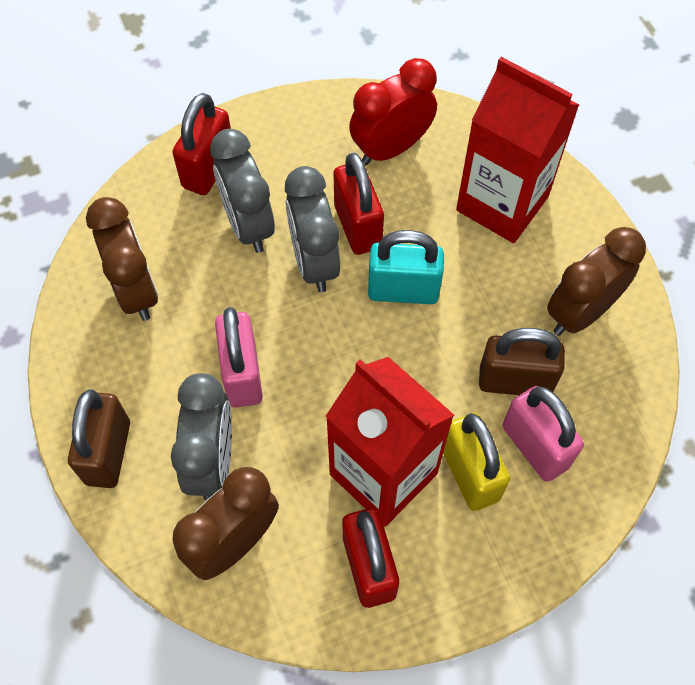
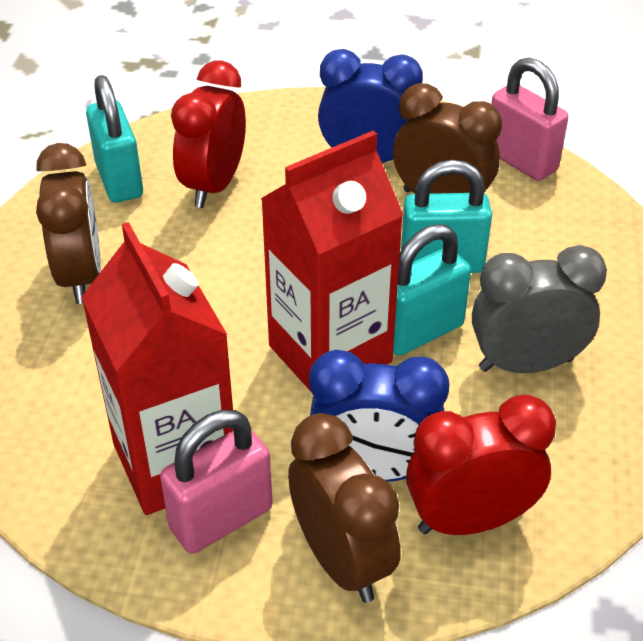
blue clock: none = 0 -> [309,350,449,482] [318,49,423,163] = 2
brown padlock: [68,389,130,488] [479,328,565,395] = 2 -> none = 0
grey clock: [171,373,232,500] [210,129,275,253] [285,166,340,292] = 3 -> [472,245,607,373] = 1
red clock: [349,58,437,165] = 1 -> [171,60,246,208] [406,395,556,535] = 2
red padlock: [172,93,231,195] [333,153,384,255] [343,508,399,608] = 3 -> none = 0
turquoise padlock: [368,230,444,304] = 1 -> [86,75,143,202] [393,224,471,356] [401,160,492,273] = 3
yellow padlock: [443,413,510,511] = 1 -> none = 0

